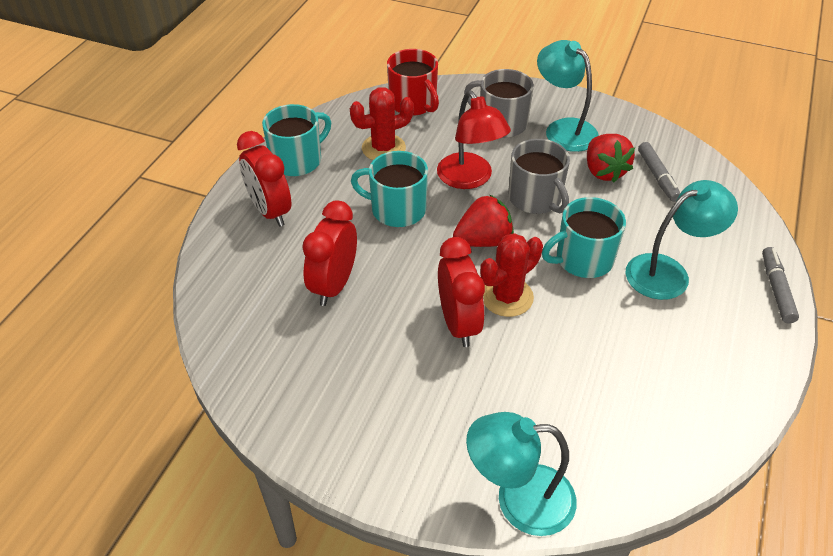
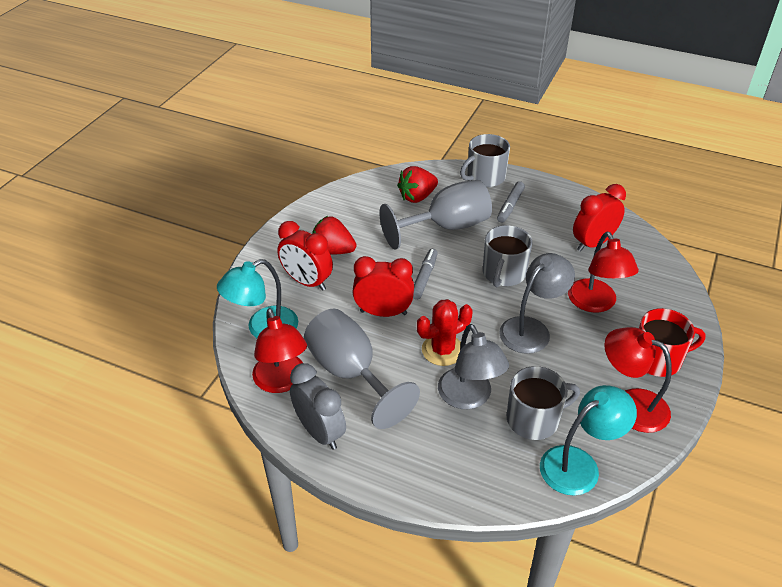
grey clock: none = 0 -> [290,363,346,450] = 1
grey goblet: none = 0 -> [304,309,420,429] [379,180,492,249] = 2
grey lamp: none = 0 -> [438,324,509,409] [499,253,575,354] = 2
grey mug: [464,69,534,138] [508,139,570,214] = 2 -> [460,134,510,187] [483,225,532,287] [507,366,580,440] = 3
red cactus: [350,87,414,160] [480,233,543,317] = 2 -> [417,299,473,366] = 1
red lamp: [437,91,511,189] = 1 -> [252,308,307,393] [568,232,639,313] [604,327,672,433] = 3
turquoise lamp: [466,412,576,536] [537,40,599,152] [625,180,738,300] = 3 -> [217,259,298,338] [540,385,637,496] = 2
turquoise mug: [262,104,331,176] [351,151,428,227] [542,197,626,278] = 3 -> none = 0

